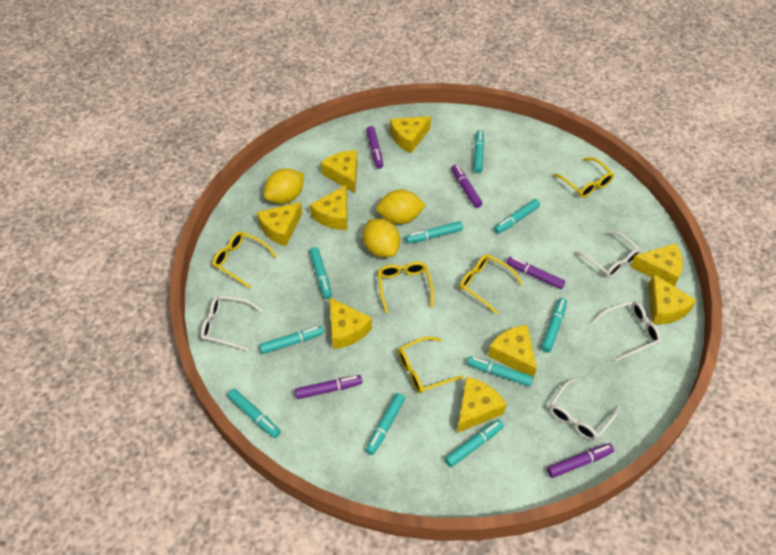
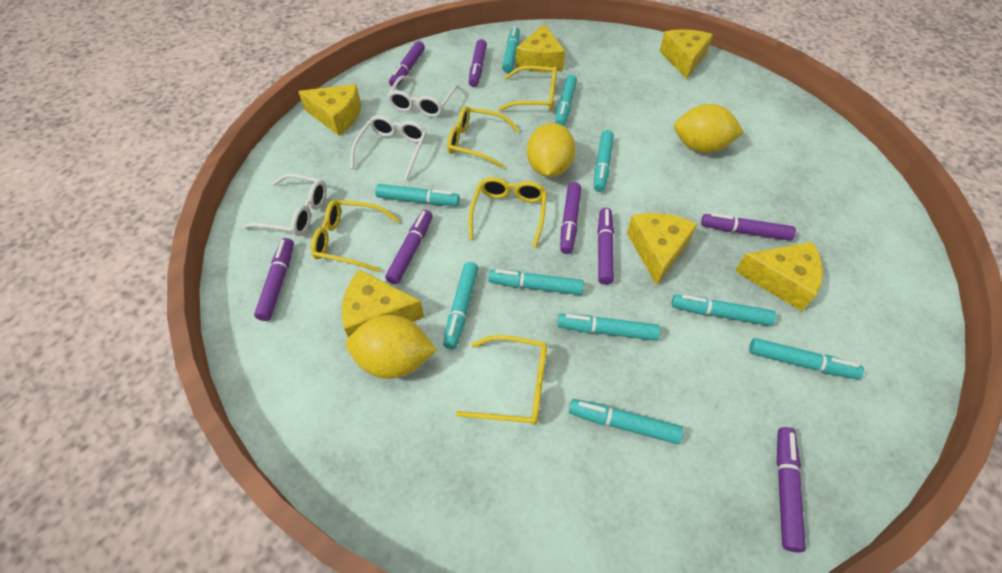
purple marker: [295,375,362,399] [366,126,383,169] [451,164,482,208] [506,257,565,289] [547,443,614,478] = 5 -> [254,238,294,321] [385,210,433,284] [389,41,425,87] [469,39,487,87] [560,182,581,254] [597,208,614,285] [701,213,796,241] [777,427,806,552] = 8
white glasses: [201,295,263,351] [549,378,619,441] [574,231,641,278] [592,301,661,361] = 4 -> [241,173,327,236] [350,115,427,180] [387,75,460,117] = 3
yellow cheese: [257,202,302,246] [310,185,347,230] [321,150,358,193] [330,298,372,349] [390,116,431,153] [457,377,506,433] [488,325,537,379] [630,243,683,287] [649,274,696,324] = 9 -> [298,84,361,136] [342,269,424,338] [516,24,565,72] [627,213,697,286] [660,29,713,79] [735,242,823,312] = 6

